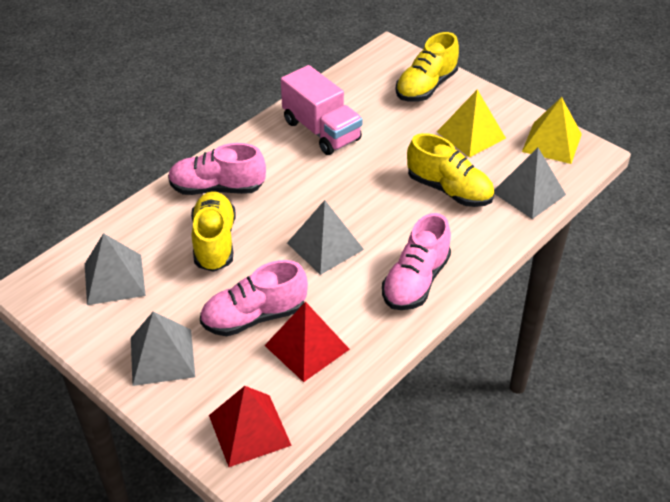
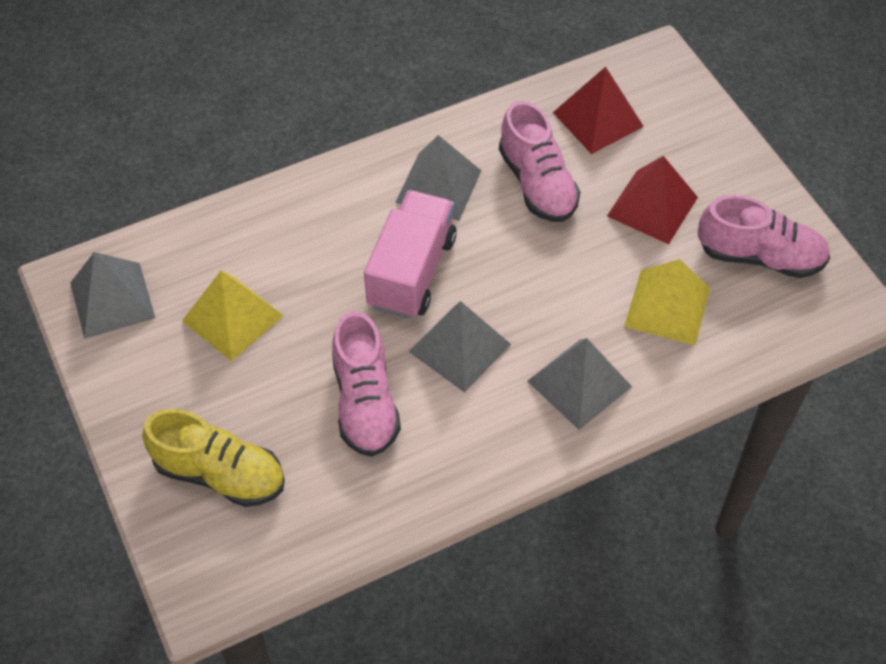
yellow shoe: [191,191,235,272] [396,32,459,102] [407,133,494,207] = 3 -> [142,409,285,507] = 1

